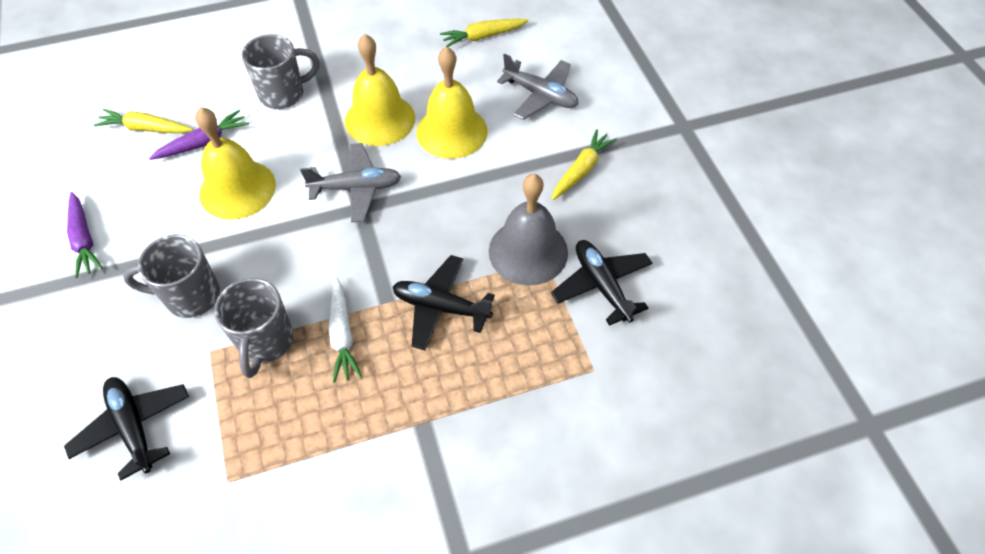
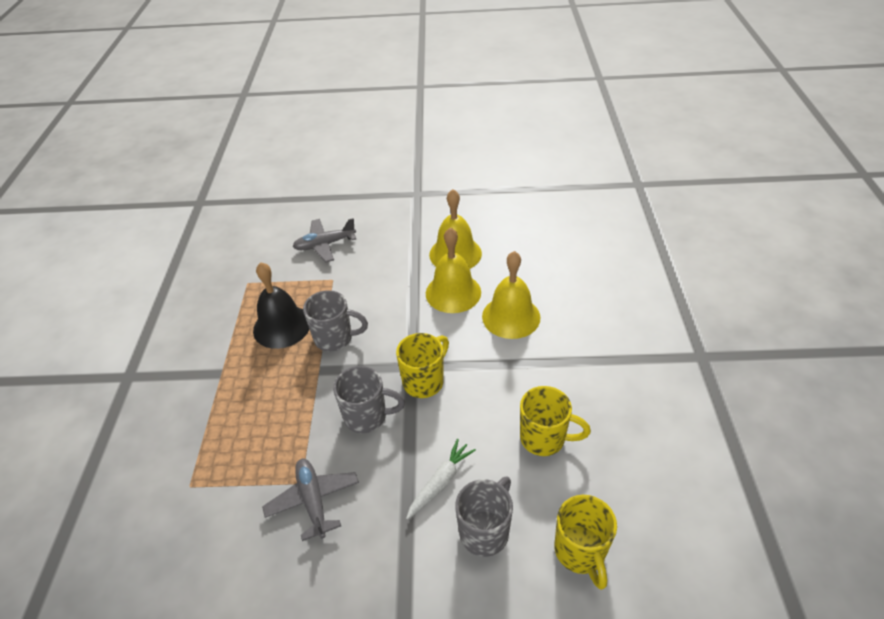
black bell: none = 0 -> [253,262,310,349] = 1
black plane: [64,377,189,480] [393,255,495,350] [551,240,652,326] = 3 -> none = 0
grey bell: [489,174,568,286] = 1 -> none = 0
purple carrot: [67,192,103,278] [149,110,249,160] = 2 -> none = 0
yellow carrot: [94,109,193,133] [440,19,529,47] [552,129,617,200] = 3 -> none = 0
yellow mug: none = 0 -> [396,333,449,398] [520,386,591,456] [555,495,617,590] = 3

